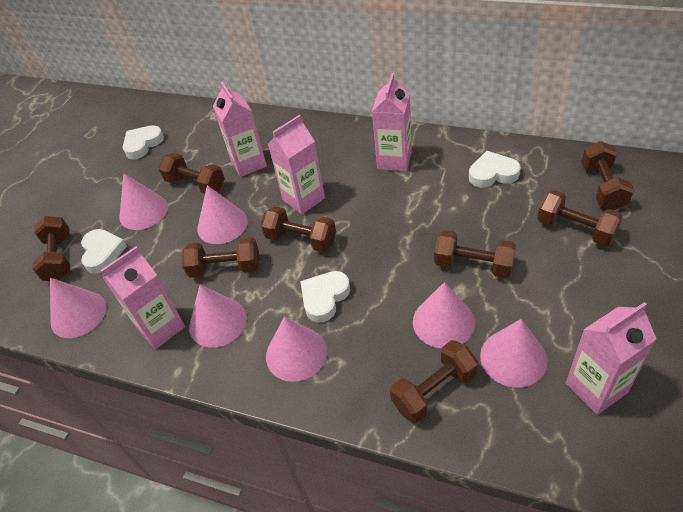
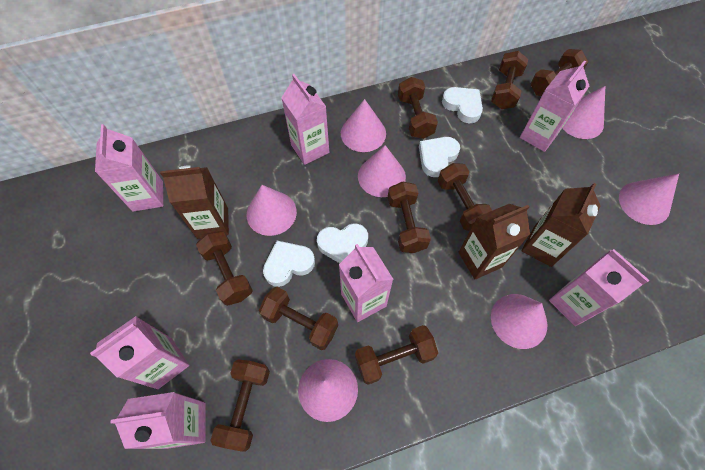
brown carton: none = 0 -> [160,165,229,239] [458,204,530,279] [522,183,600,267] = 3
brown dumbbell: [33,216,70,281] [159,153,225,194] [182,237,259,278] [261,206,336,252] [390,340,478,423] [434,230,516,278] [537,190,623,246] [582,141,634,210] = 8 -> [196,231,253,306] [210,359,270,452] [259,287,338,350] [355,325,438,385] [388,181,431,253] [398,77,438,139] [438,163,492,231] [491,51,528,109] [531,49,588,96] = 9
pink carton: [100,246,185,349] [213,82,267,177] [268,115,325,214] [372,73,412,171] [566,302,656,415] = 5 -> [90,316,189,389] [95,124,163,212] [111,392,206,449] [281,74,329,165] [339,244,393,322] [520,61,589,152] [549,249,649,326] = 7

